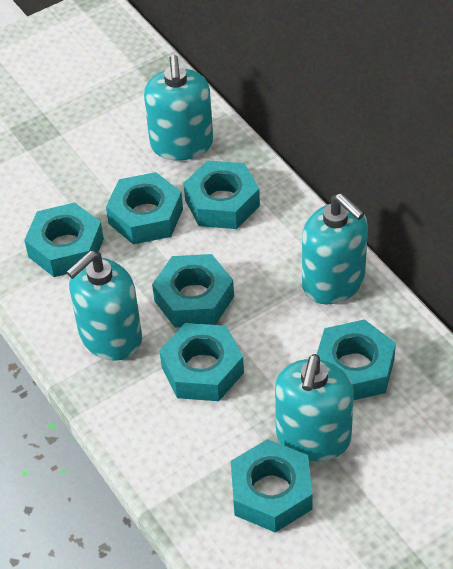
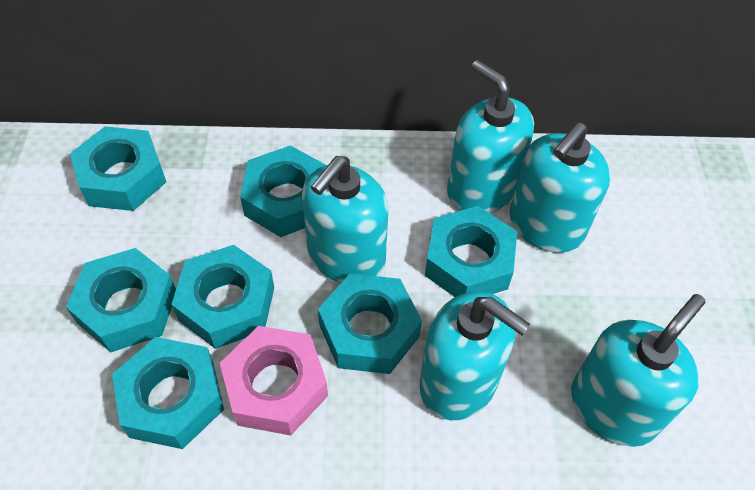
pink nut: none = 0 -> [220,326,328,435] = 1
turquoise soap dispenser: [66,251,142,361] [144,55,213,161] [275,354,354,461] [302,193,368,304] = 4 -> [302,156,388,283] [420,291,530,420] [447,60,534,213] [510,122,611,253] [571,294,705,447] = 5

